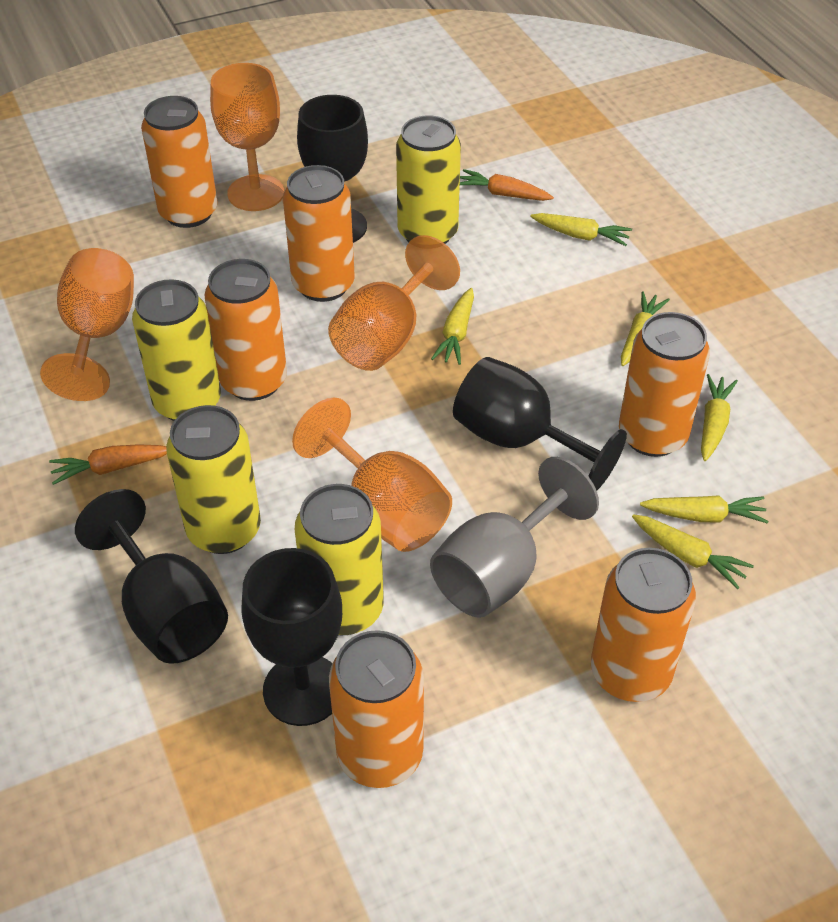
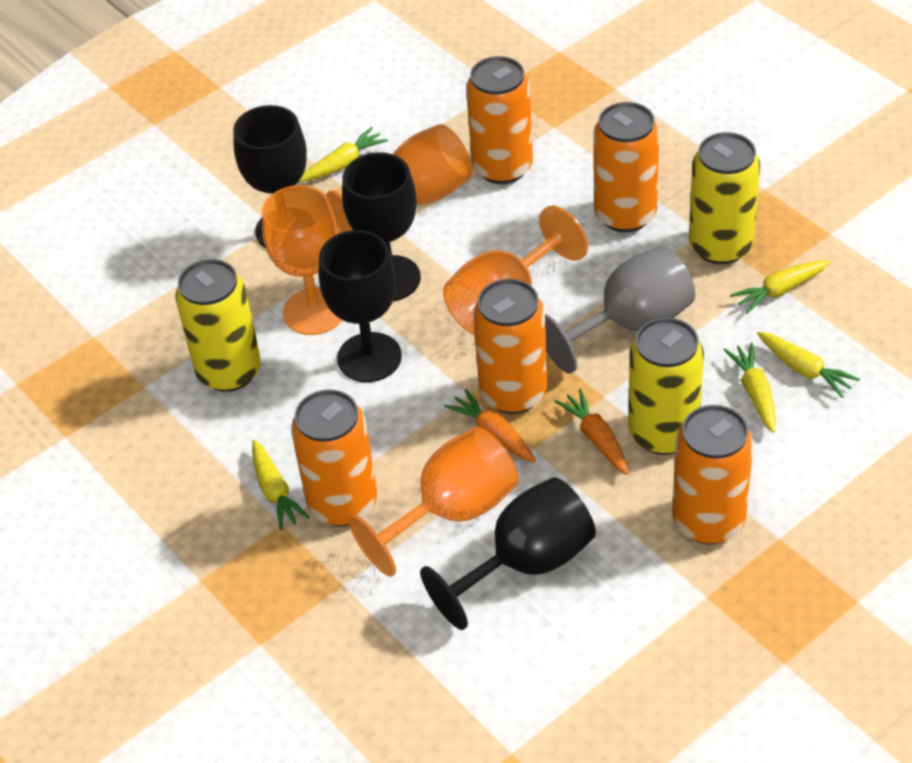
orange can: [141,96,217,228] [205,259,287,401] [283,165,355,302] [329,630,424,788] [591,548,696,702] [619,312,710,457] = 6 -> [291,389,377,526] [466,56,533,184] [473,279,548,414] [593,102,659,232] [672,405,753,544] = 5
yellow can: [132,279,221,421] [166,405,261,554] [295,484,384,635] [396,115,461,244] = 4 -> [175,259,261,392] [628,318,704,455] [689,132,760,264] = 3
yellow carrot: [431,288,474,365] [530,213,632,246] [621,291,670,366] [632,514,754,589] [640,495,769,524] [701,374,738,461] = 6 -> [252,440,310,531] [299,127,388,182] [724,343,776,433] [730,261,830,314] [757,331,860,398] = 5

